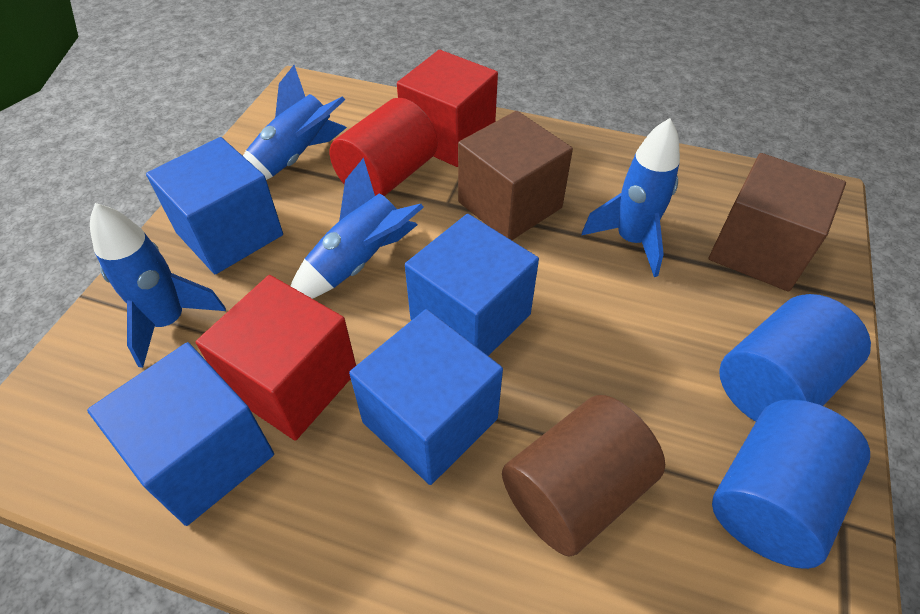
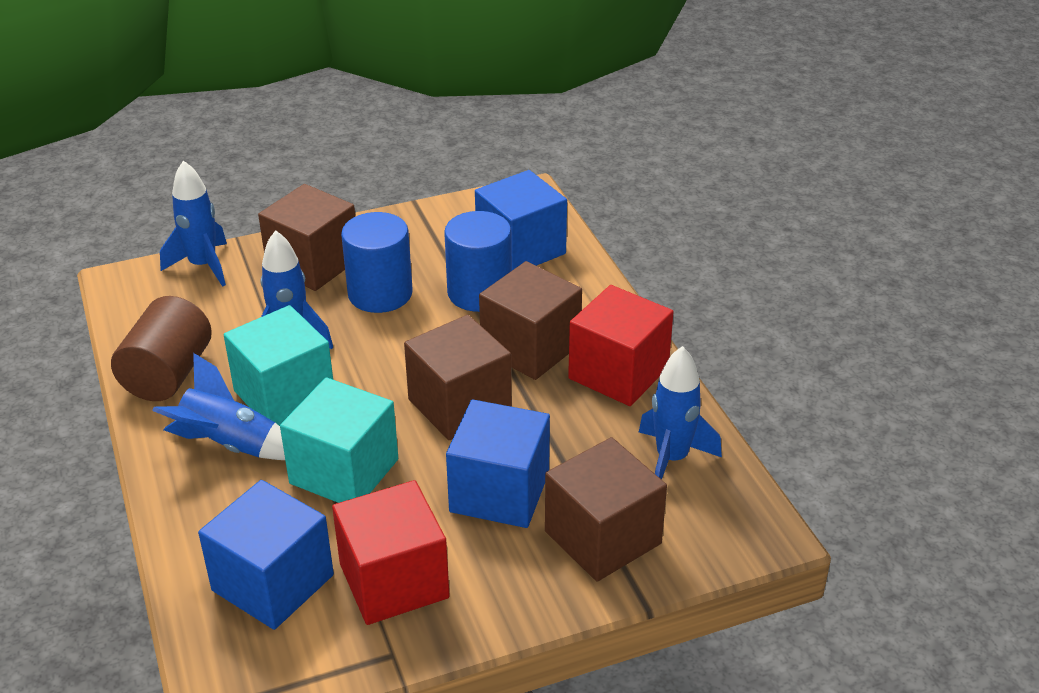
blue cube: [87,342,274,526] [146,137,283,274] [349,309,503,485] [405,214,539,356] = 4 -> [198,480,334,630] [446,399,550,528] [475,170,567,270] = 3
brown cube: [458,111,573,240] [709,153,846,292] = 2 -> [258,184,355,291] [404,315,512,440] [479,261,582,380] [545,437,667,582] = 4
red cylinder: [330,98,437,196] = 1 -> none = 0
turquoise cube: none = 0 -> [224,305,333,426] [280,377,398,503] = 2

